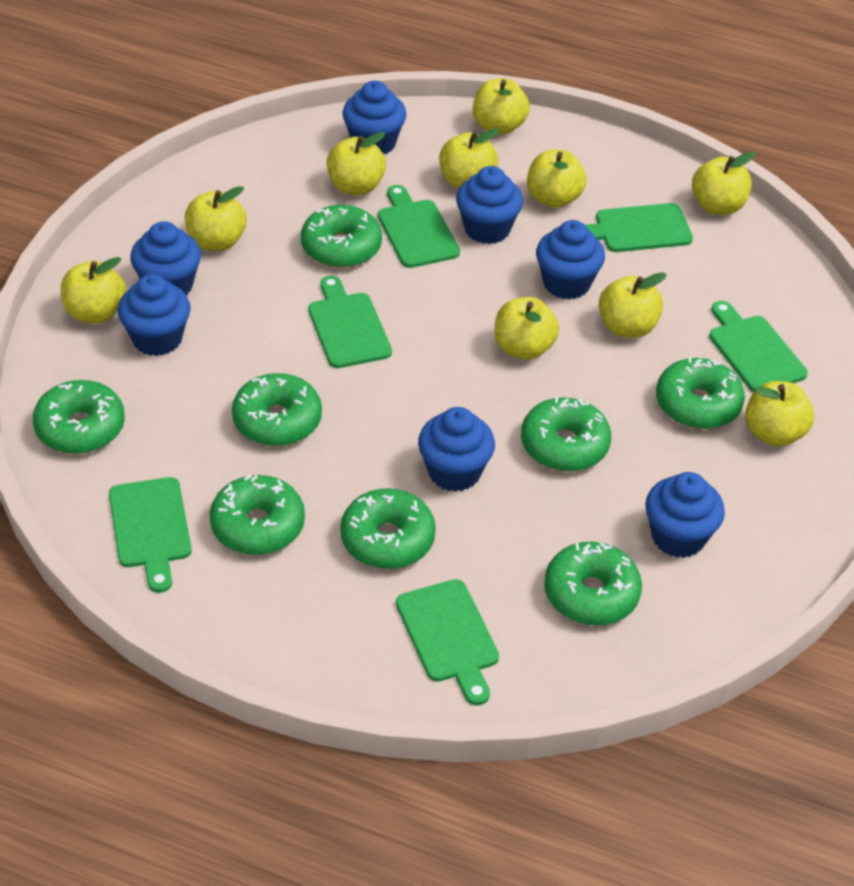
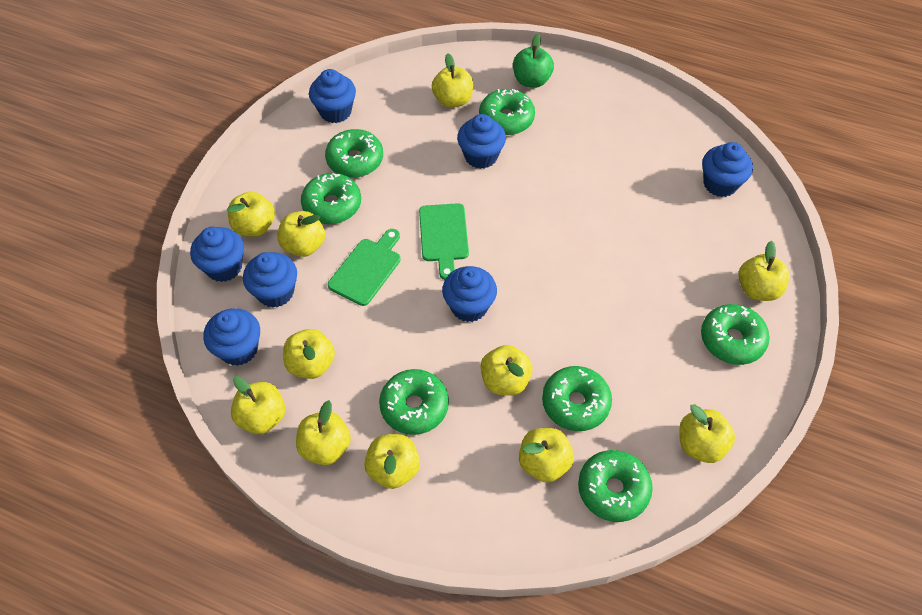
green apple: none = 0 -> [513,34,554,88] = 1
green cutting board: [109,477,192,593] [308,276,392,368] [378,185,460,268] [396,579,499,706] [585,203,693,252] [709,301,808,392] = 6 -> [328,229,401,306] [419,203,469,280] = 2
green donut: [33,380,125,454] [210,475,305,555] [232,373,322,446] [301,205,382,268] [340,488,436,569] [521,397,611,472] [544,542,642,625] [656,357,745,429] = 8 -> [301,173,361,224] [325,129,383,178] [379,369,449,435] [479,89,535,135] [542,366,612,431] [578,450,653,522] [701,304,770,365] = 7
yellow apple: [61,257,126,323] [185,186,247,251] [327,132,386,195] [439,128,499,189] [473,78,530,135] [494,297,559,360] [527,150,586,208] [599,272,667,338] [692,152,755,215] [745,381,814,447] = 10 -> [227,192,275,237] [231,376,285,434] [277,211,325,257] [283,329,335,379] [296,400,351,465] [364,434,420,489] [432,53,473,108] [480,345,533,396] [519,428,574,482] [679,404,735,463] [738,241,790,301] = 11

